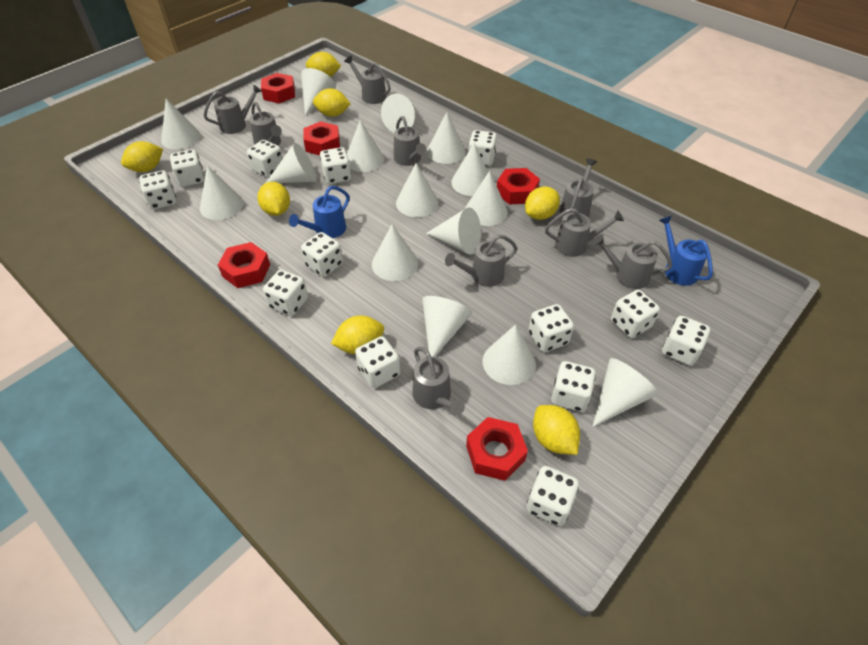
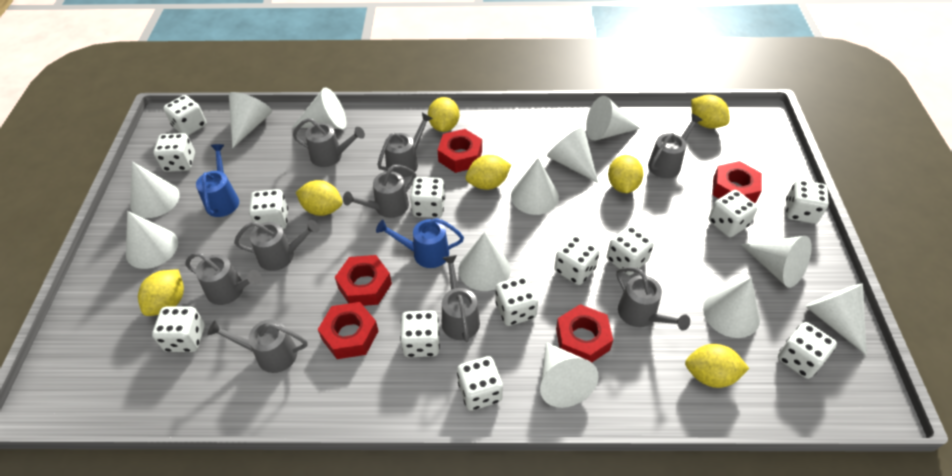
white cone: [161,99,201,149] [200,165,243,220] [266,143,317,183] [301,68,336,115] [347,120,384,172] [372,224,418,281] [381,94,417,133] [396,163,438,217] [422,296,472,357] [426,208,481,255] [427,112,466,164] [451,143,488,196] [465,171,508,226] [483,324,536,385] [592,358,658,427] = 15 -> [126,211,178,269] [130,162,180,218] [229,92,272,148] [293,87,346,129] [459,232,511,291] [511,158,559,215] [540,342,598,408] [547,126,598,183] [586,96,641,141] [703,278,760,338] [741,236,812,288] [805,283,867,355] = 12

